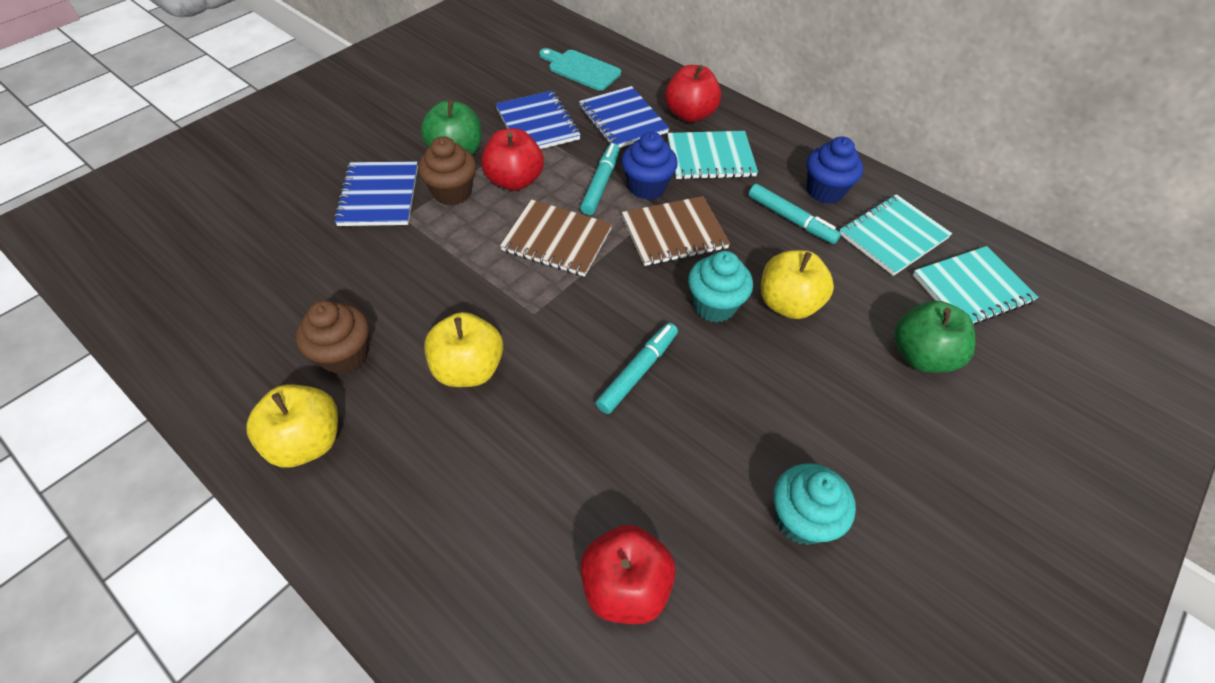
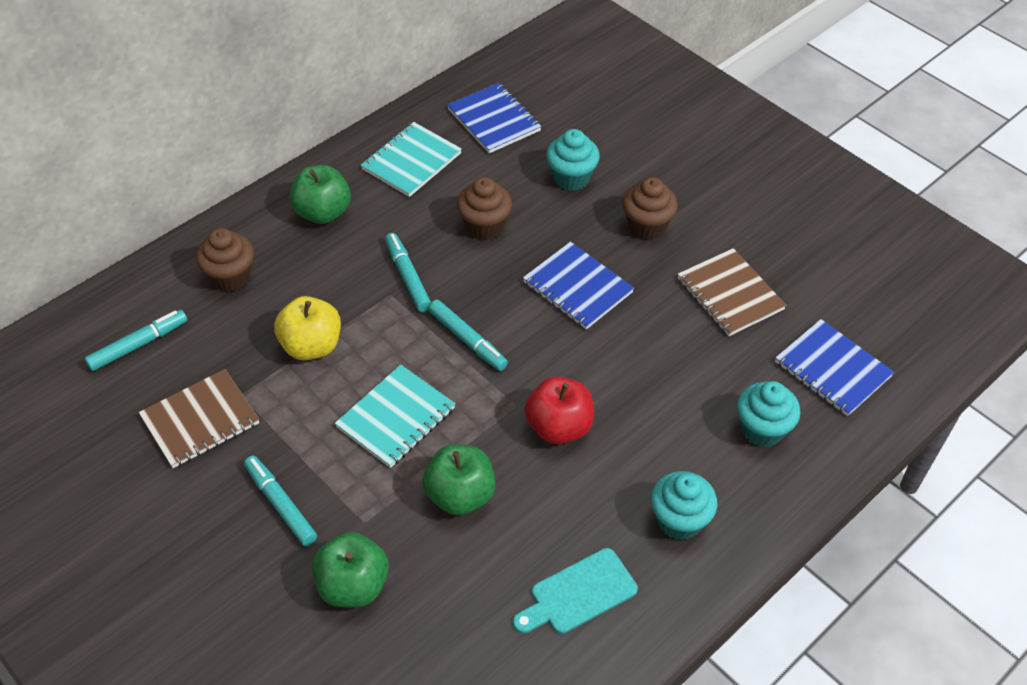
blue cupcake: [622,132,678,200] [807,136,863,204] = 2 -> none = 0
brown cupcake: [296,300,369,375] [418,136,476,206] = 2 -> [196,228,254,292] [457,177,512,240] [622,177,678,240] = 3
green apple: [421,99,481,155] [894,301,975,373] = 2 -> [289,165,351,224] [312,532,389,607] [423,445,495,515] = 3
red apple: [481,129,544,191] [580,525,676,624] [665,65,721,122] = 3 -> [525,377,594,444] = 1
turquoise cupcake: [688,251,753,322] [774,463,856,545] = 2 -> [546,129,600,191] [651,471,718,540] [737,381,801,447] = 3
turquoise marker: [580,143,620,215] [596,323,678,414] [749,184,841,244] = 3 -> [85,310,187,371] [244,456,317,546] [385,233,431,312] [428,300,508,371] = 4
turquoise notebook: [667,131,758,180] [840,194,952,276] [913,246,1039,325] = 3 -> [335,364,455,468] [361,122,462,197] = 2
yellow apple: [246,385,338,468] [424,312,503,387] [761,250,834,319] = 3 -> [274,296,341,360] = 1

